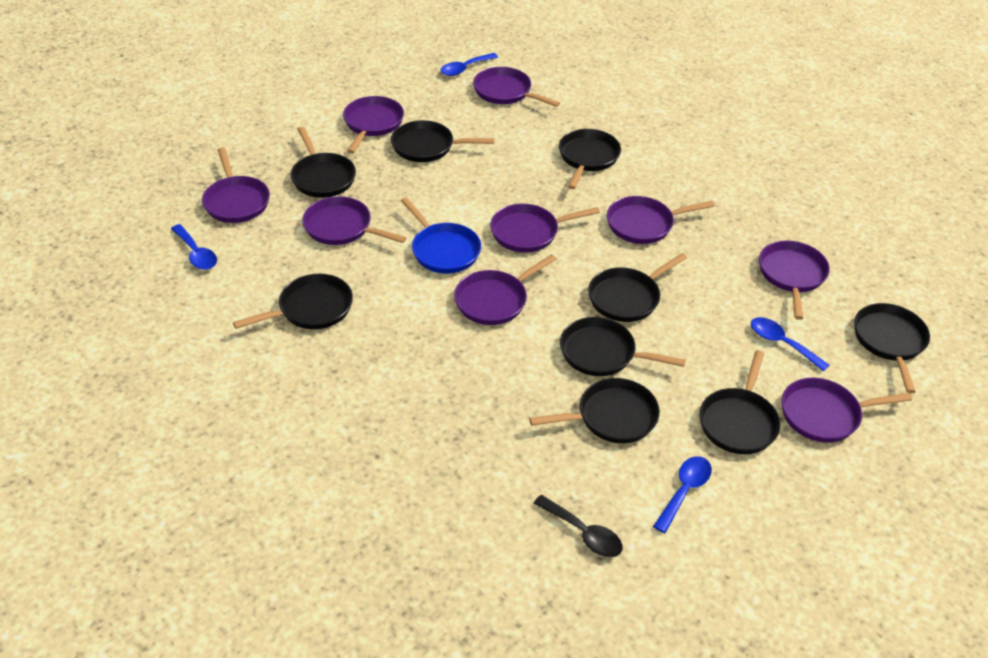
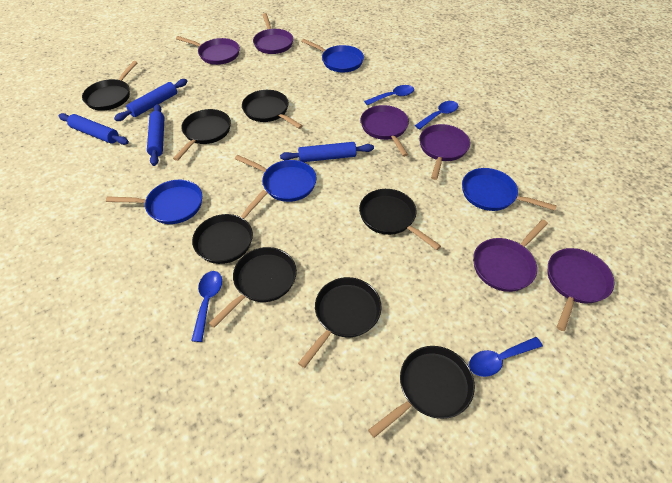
black pan: [233,274,353,329] [291,127,356,198] [391,120,494,162] [529,378,660,443] [559,129,621,189] [560,317,686,376] [588,253,687,322] [700,350,781,454] [854,303,930,393] = 9 -> [82,61,138,111] [173,109,231,161] [192,190,267,264] [209,247,297,328] [242,90,303,129] [298,277,382,368] [359,189,441,250] [368,346,475,438] = 8
black spoon: [533,495,622,557] = 1 -> none = 0
blue pan: [401,197,481,274] = 1 -> [106,180,202,224] [235,155,317,202] [301,39,364,72] [462,168,557,211] = 4
blue rolling pin: none = 0 -> [58,113,129,145] [114,79,188,121] [147,104,164,166] [280,142,374,162] = 4
purple pan: [202,148,270,223] [302,196,406,245] [343,96,404,153] [454,254,556,325] [473,67,560,107] [490,204,600,252] [607,196,715,244] [759,241,830,320] [781,378,912,443] = 9 -> [176,36,240,65] [253,13,293,54] [360,105,409,157] [419,124,470,180] [473,219,548,292] [548,248,614,331] = 6

